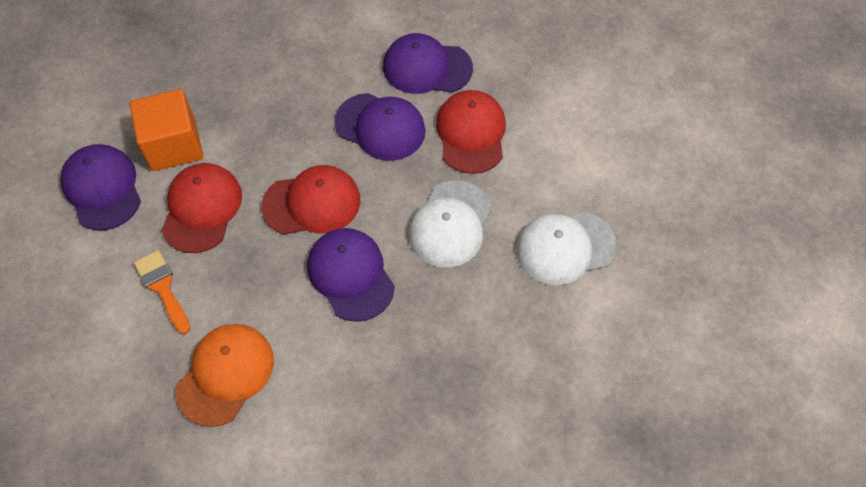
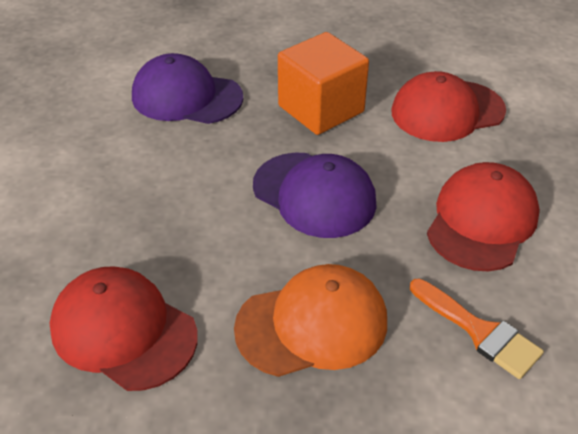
purple cap: [60,144,141,231] [307,228,395,322] [334,93,426,161] [383,33,473,94] = 4 -> [132,53,243,124] [253,152,377,238] = 2
white cap: [408,181,492,268] [516,212,617,285] = 2 -> none = 0

